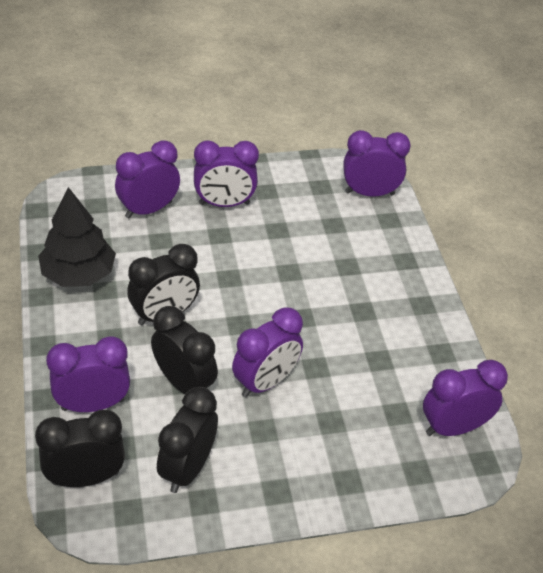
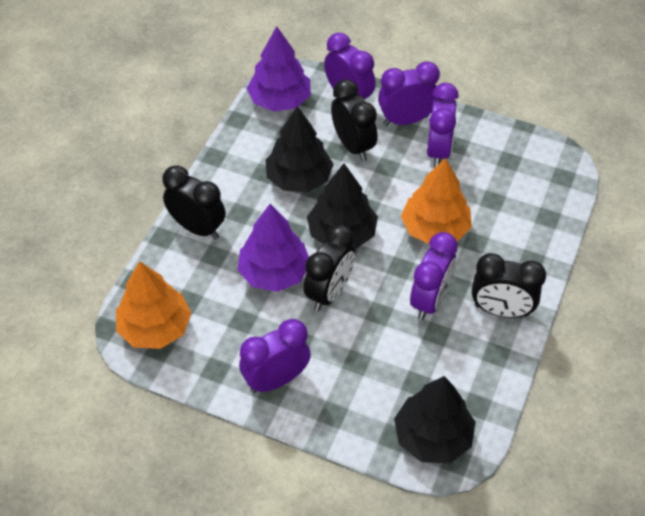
black tree: [38,187,116,287] = 1 -> [265,106,334,192] [307,163,378,249] [394,376,476,463] = 3
orange tree: none = 0 -> [116,261,191,349] [401,158,472,244] = 2
purple clock: [46,336,130,412] [115,141,180,219] [194,140,259,207] [232,307,303,397] [343,130,411,196] [423,360,508,436] = 6 -> [239,319,311,393] [324,33,376,100] [378,61,440,126] [410,232,458,320] [427,83,459,167] = 5
purple tree: none = 0 -> [238,204,309,292] [247,26,311,112] = 2

